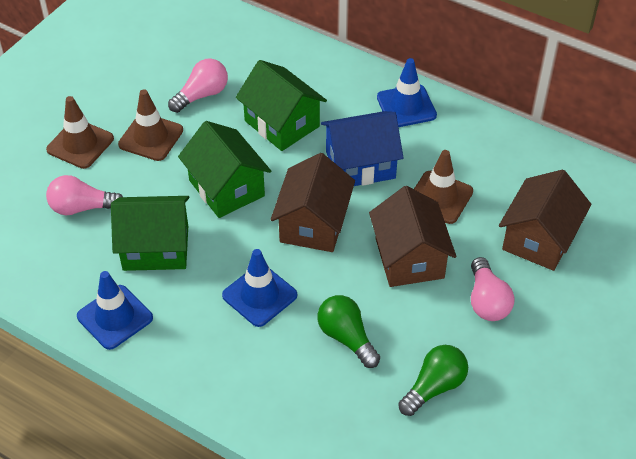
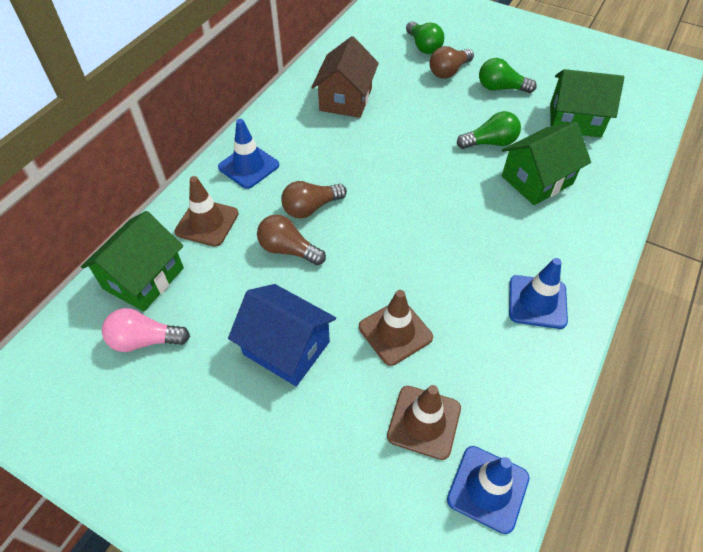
brown house: [270,153,355,252] [369,186,456,287] [499,170,591,271] = 3 -> [312,36,379,118] = 1
brown light bulb: none = 0 -> [257,215,326,265] [281,181,347,219] [429,46,474,79] = 3
green light bulb: [317,295,380,368] [398,345,468,416] = 2 -> [406,21,444,54] [457,111,521,149] [479,58,537,93] = 3
pink light bulb: [46,175,123,215] [168,58,228,113] [471,257,514,321] = 3 -> [102,308,190,352] = 1

